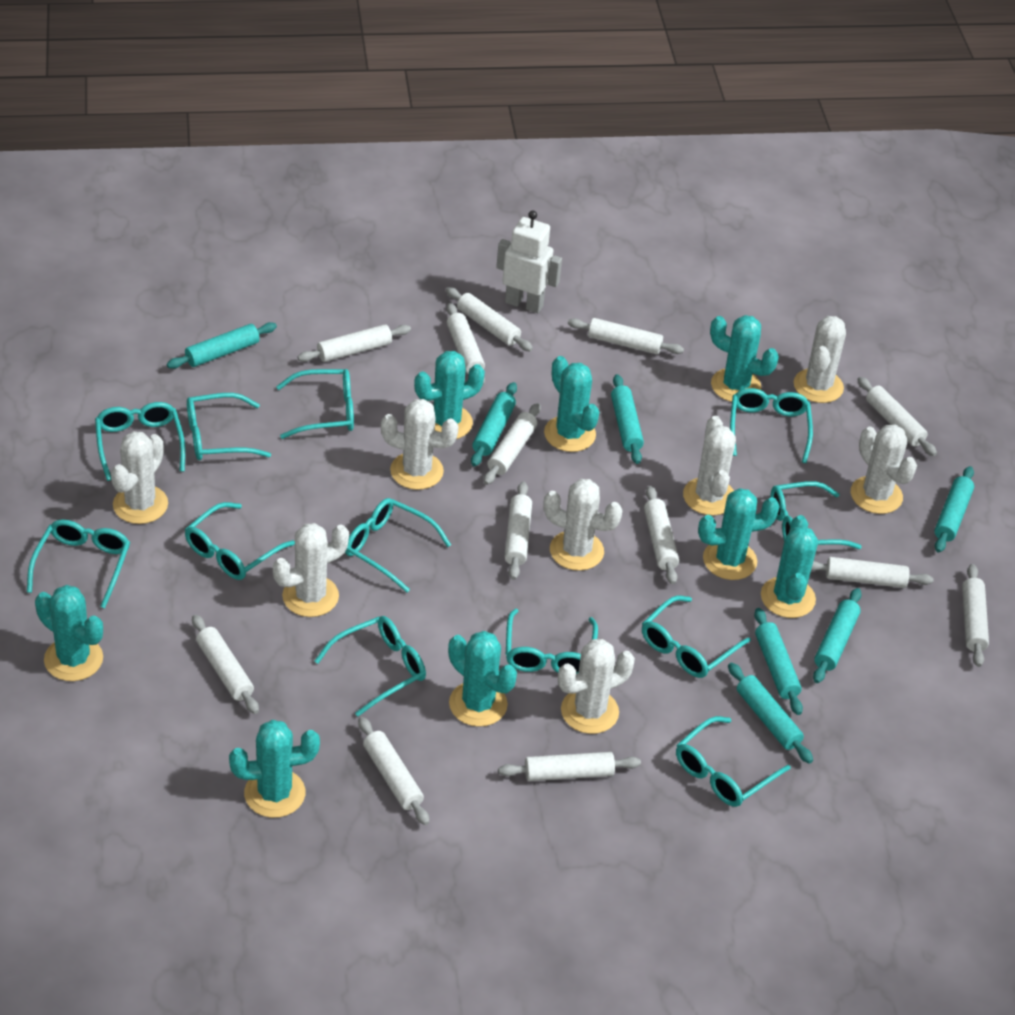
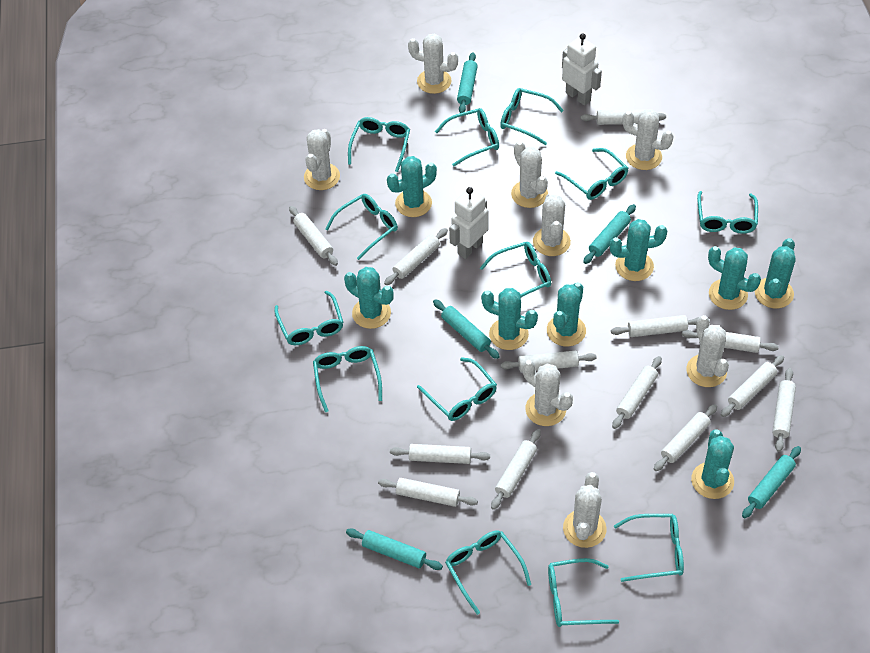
turquoise glasses: [27,520,130,608] [95,402,185,481] [185,502,295,580] [187,393,271,460] [276,369,354,439] [315,616,426,717] [345,498,451,592] [506,609,598,674] [642,595,751,678] [676,716,791,807] [730,388,813,463] [770,481,862,549] = 12 -> [274,291,343,345] [313,346,382,412] [325,194,398,260] [348,117,410,172] [417,357,497,421] [435,108,499,166] [445,530,531,615] [480,242,551,297] [500,88,564,145] [548,558,619,627] [555,148,628,200] [614,514,684,582] [697,191,758,234] = 13
turquoise rolling pin: [167,322,277,369] [471,382,517,466] [611,374,644,464] [728,662,813,764] [754,608,803,715] [813,588,862,683] [934,466,974,553] = 7 -> [346,529,443,570] [433,299,500,359] [457,52,478,113] [583,204,636,264] [742,446,801,518] = 5
white robot: [496,210,562,313] = 1 -> [449,187,488,259] [562,33,602,106] = 2

